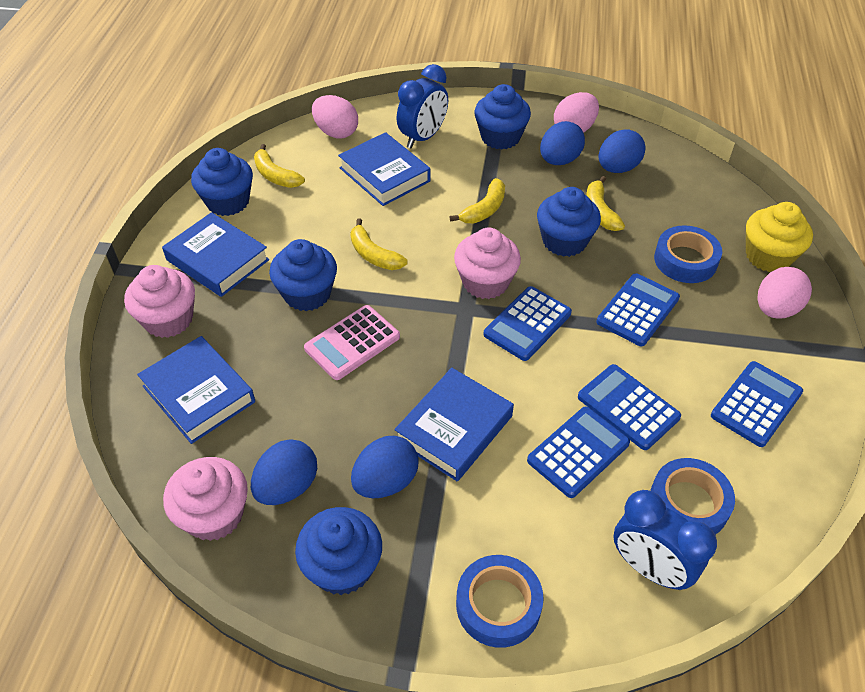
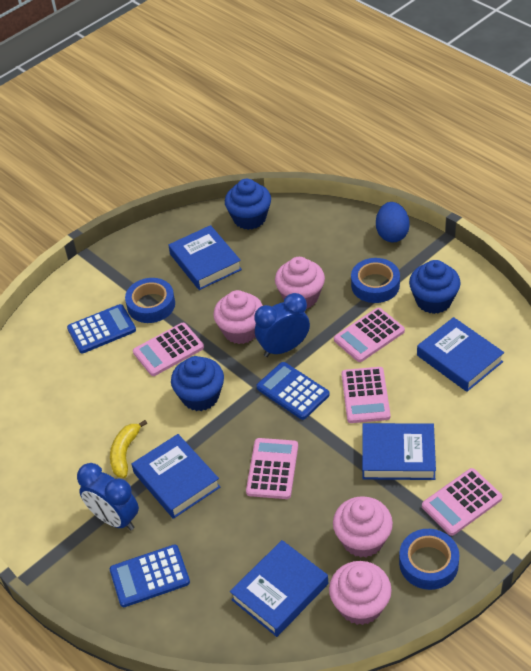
blue book: [137,336,255,444] [162,212,269,297] [338,132,431,206] [394,368,514,482] = 4 -> [131,434,220,519] [168,225,242,290] [230,540,328,637] [362,423,436,480] [417,317,504,392] = 5
blue calculator: [483,286,572,361] [527,407,630,498] [578,364,681,450] [596,273,680,346] [711,361,803,447] = 5 -> [67,304,136,353] [110,544,190,607] [256,362,330,420] = 3
blue cupcake: [191,148,253,216] [269,239,337,311] [295,507,382,595] [474,84,531,150] [537,187,601,257] = 5 -> [171,356,224,411] [225,179,271,230] [409,260,460,314] = 3
blue egg: [251,439,317,505] [351,436,418,498] [540,121,585,165] [599,129,645,173] = 4 -> [376,202,410,242] = 1
pink calculator: [304,305,400,380] = 1 -> [133,323,204,376] [246,438,298,499] [334,308,405,362] [342,367,390,423] [422,468,502,536] = 5
pink cupcake: [124,265,195,338] [163,457,248,541] [454,228,521,299] = 3 -> [213,290,263,344] [275,257,325,309] [329,561,392,625] [333,496,393,558] = 4
pink egg: [312,95,358,139] [554,92,599,133] [757,267,812,319] = 3 -> none = 0
yellow banana: [254,144,305,188] [350,219,408,270] [450,178,505,223] [586,176,625,231] = 4 -> [110,420,147,478] = 1
yellow cupcake: [746,202,813,272] = 1 -> none = 0

